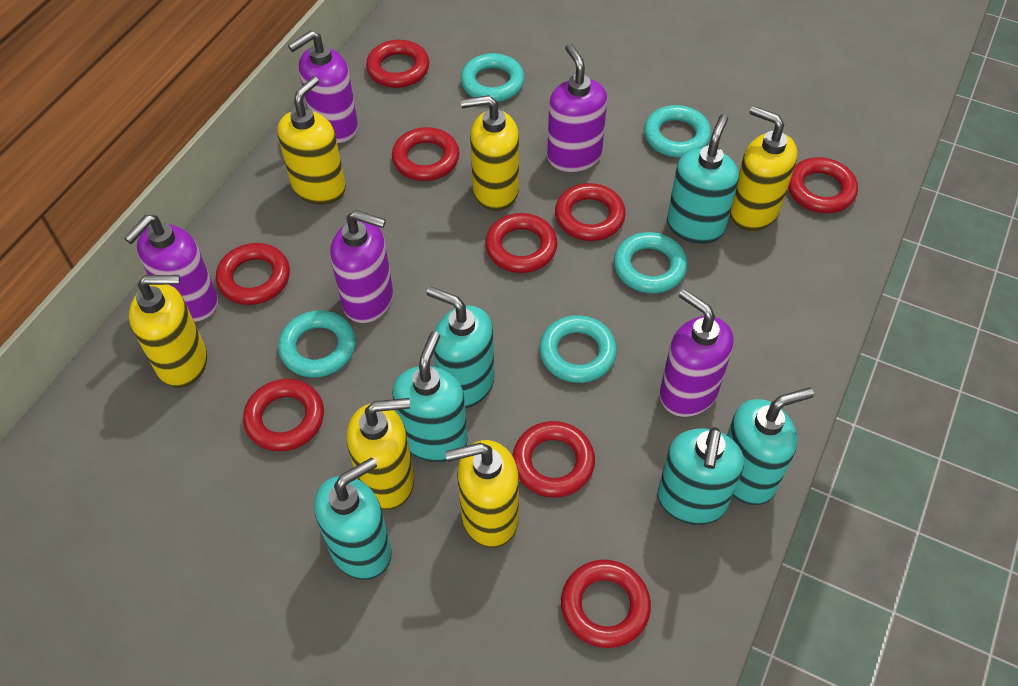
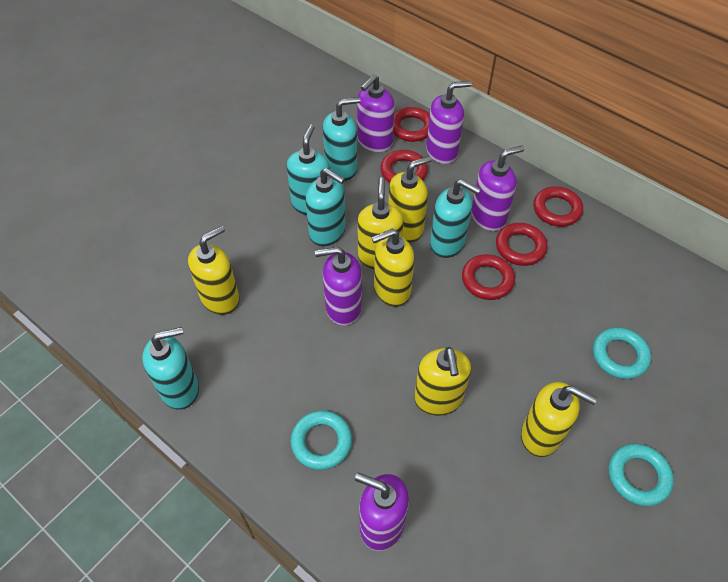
red ring: [216,243,290,305] [243,379,324,451] [366,40,429,88] [392,127,459,181] [485,213,557,273] [512,421,595,498] [555,183,626,241] [561,560,651,648] [788,157,858,213] = 9 -> [380,150,428,183] [393,107,430,142] [462,254,515,300] [496,223,548,266] [533,186,583,227] = 5
turquoise ring: [278,310,355,378] [461,53,525,102] [539,315,617,383] [614,232,687,293] [644,105,711,157] = 5 -> [291,411,352,470] [593,327,651,379] [609,444,674,506] = 3
turquoise soap dispenser: [314,458,392,580] [392,331,468,462] [426,286,495,409] [658,427,744,525] [667,114,739,244] [727,388,814,505] = 6 -> [142,327,199,410] [286,125,330,215] [305,168,346,247] [323,97,361,181] [430,179,481,258] = 5

